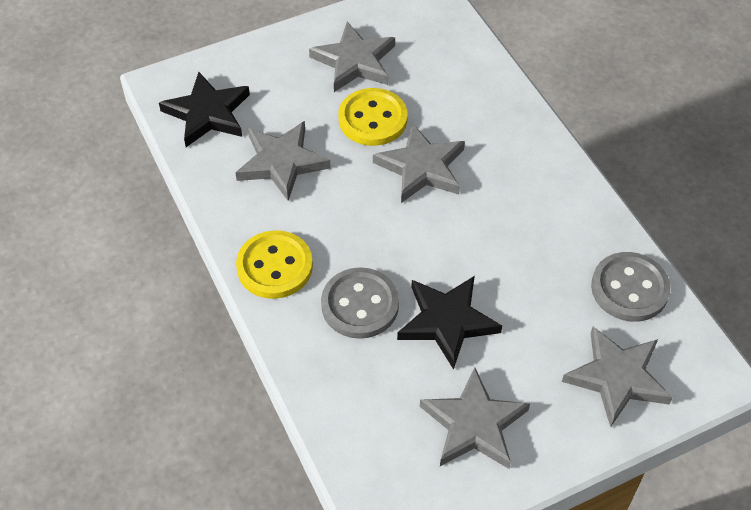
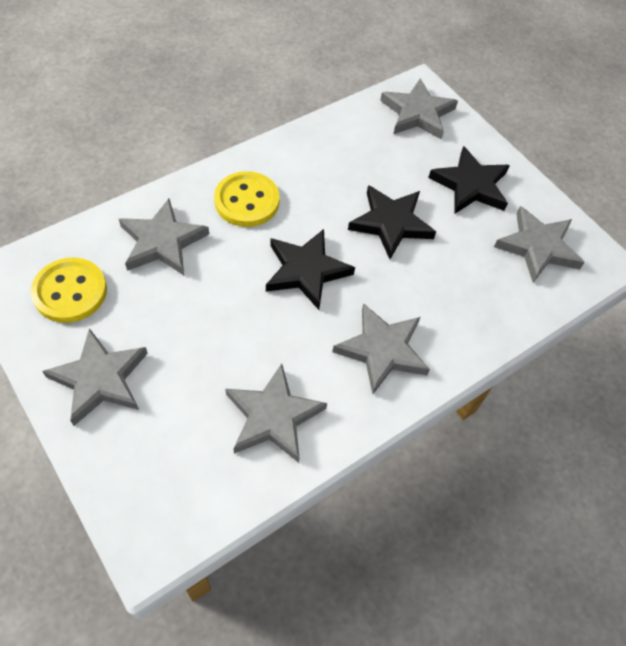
black star: [159,72,250,147] [397,276,502,370] = 2 -> [266,229,355,310] [348,185,436,259] [428,146,510,214] = 3
grey button: [321,267,399,339] [591,252,671,322] = 2 -> none = 0
grey star: [236,121,331,201] [309,22,395,92] [373,123,465,203] [420,367,530,469] [562,326,673,428] = 5 -> [42,328,148,426] [119,199,209,275] [225,364,327,463] [332,303,430,394] [380,78,458,140] [494,206,585,282] = 6

